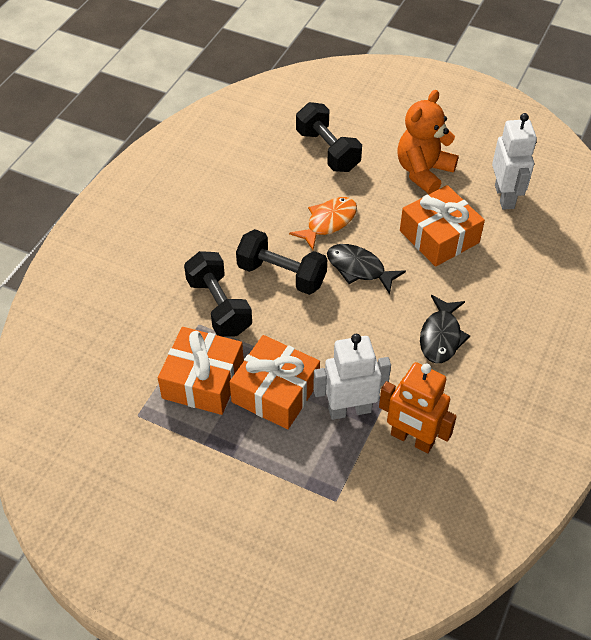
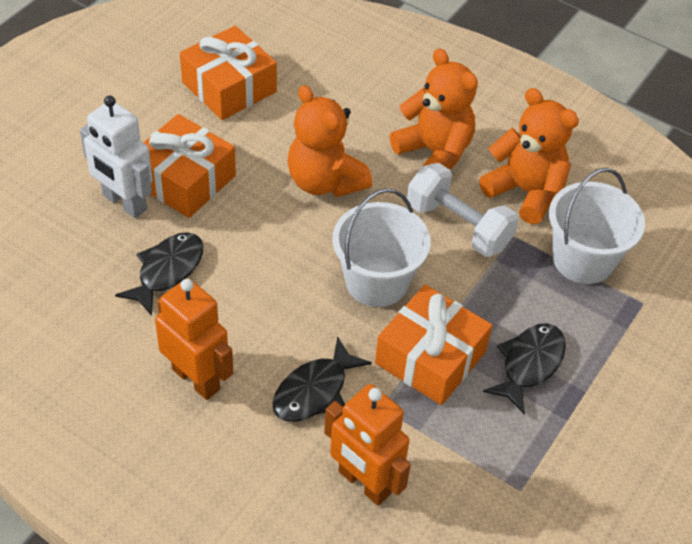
black dumbbell: [184,251,252,337] [236,229,327,295] [296,102,362,172] = 3 -> none = 0
black fish: [327,244,406,294] [420,295,470,363] = 2 -> [115,232,204,316] [272,336,372,422] [483,323,566,414] = 3
orange fish: [289,197,357,250] = 1 -> none = 0
orange robot: [379,362,457,453] = 1 -> [155,278,233,400] [324,384,411,506] = 2
orange teddy bear: [397,90,459,194] = 1 -> [287,85,372,197] [390,49,478,170] [479,88,579,224] = 3
white bucket: none = 0 -> [332,188,431,307] [549,168,645,284] = 2
white dumbbell: none = 0 -> [407,163,519,257] = 1
white robot: [313,334,391,420] [492,113,537,210] = 2 -> [80,96,153,218] = 1

